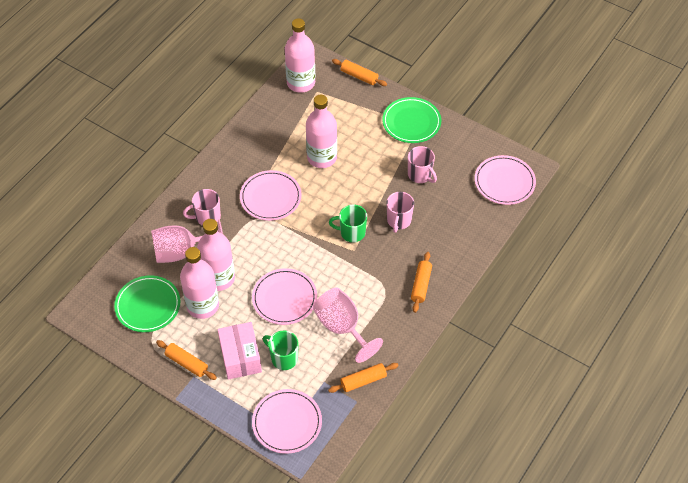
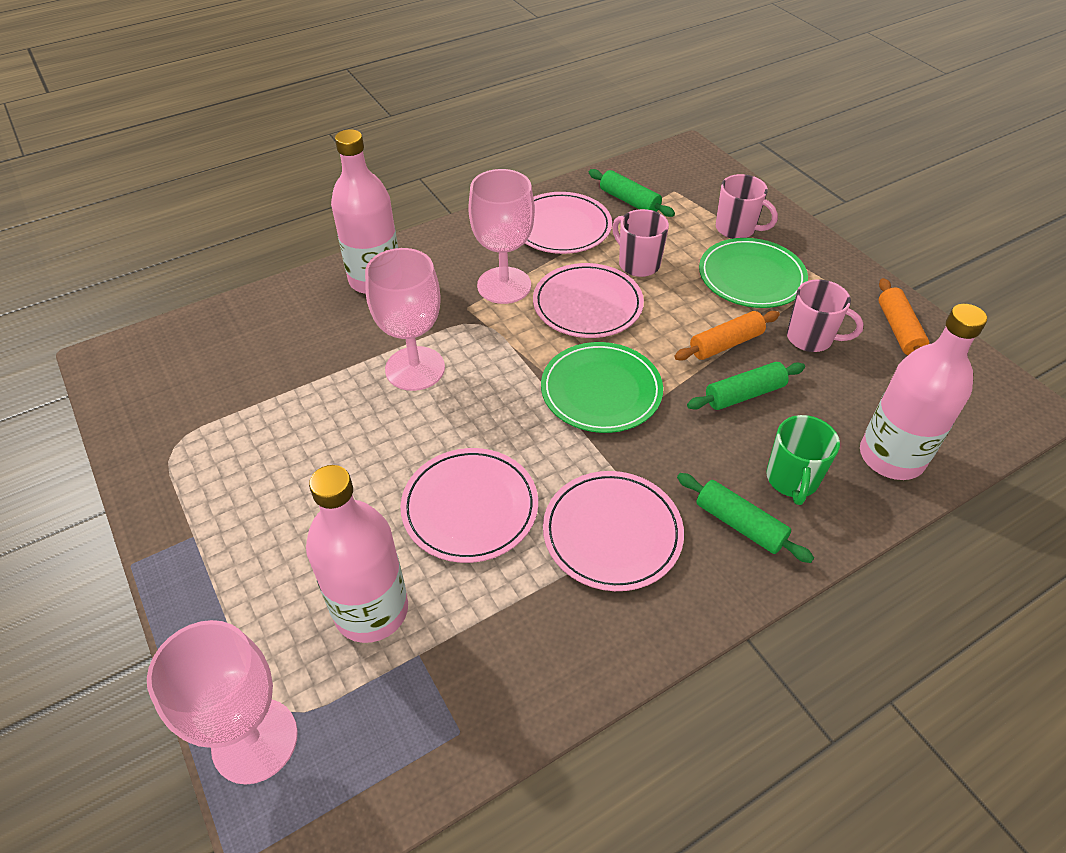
green mug: [263,331,299,370] [329,205,367,242] = 2 -> [766,415,840,505] = 1
green rolling pin: none = 0 -> [589,169,675,217] [677,473,814,563] [687,362,805,410] = 3
orange rolling pin: [156,340,217,380] [328,363,399,393] [332,59,387,86] [411,252,432,313] = 4 -> [674,311,780,361] [879,278,929,355] = 2
pink bottle: [180,247,219,319] [197,219,235,291] [285,18,315,93] [306,95,337,168] = 4 -> [306,465,408,643] [331,129,398,294] [860,304,987,480] = 3
pink box: [217,322,262,380] = 1 -> none = 0
pink goblet: [151,219,223,263] [313,287,383,363] = 2 -> [147,620,298,784] [365,248,445,391] [468,169,535,304] = 3

